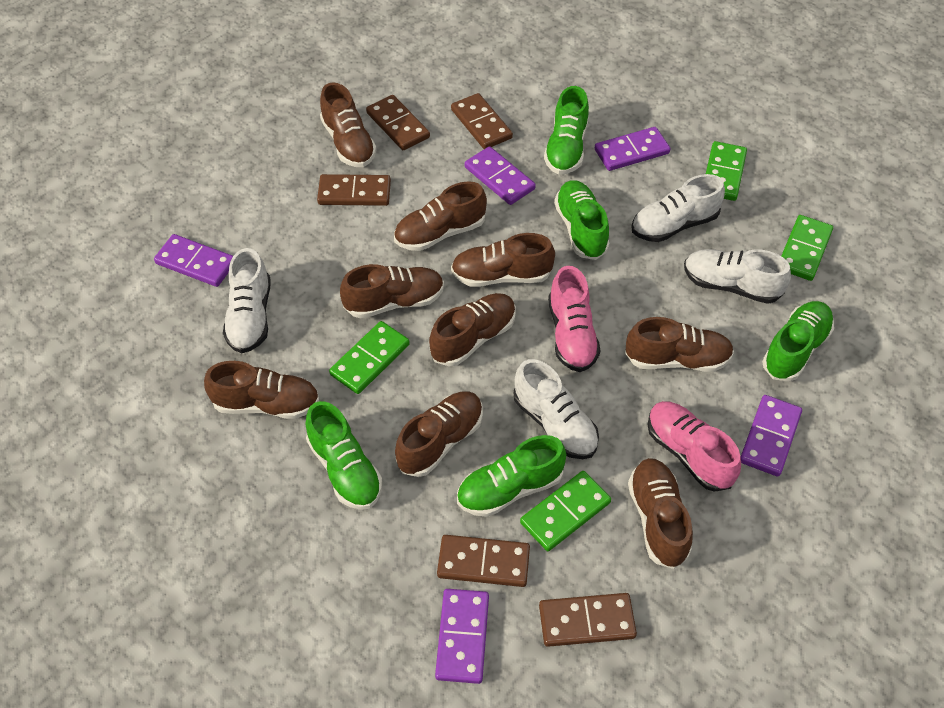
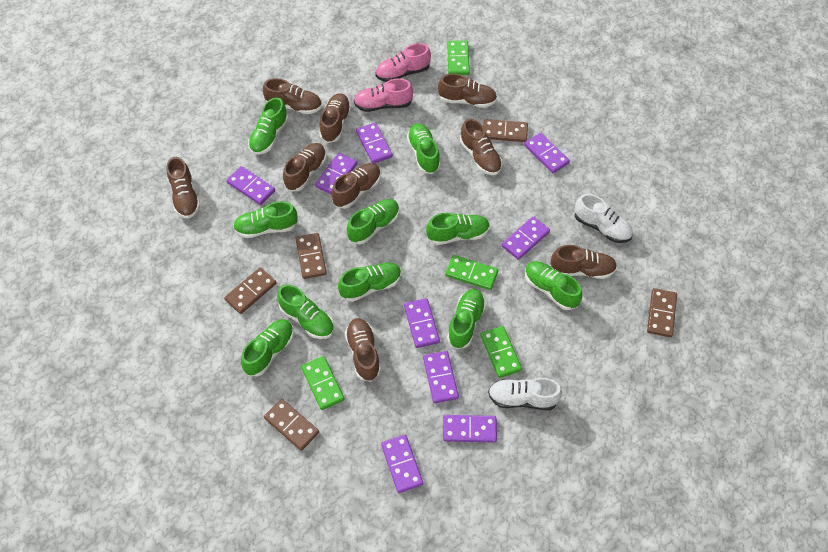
green shoe: [306,401,382,510] [457,435,566,517] [544,86,589,175] [554,180,610,260] [762,301,834,381] = 5 -> [233,201,298,238] [241,319,294,377] [248,97,288,155] [277,284,334,339] [338,263,401,302] [347,199,399,244] [407,123,441,174] [426,213,490,245] [447,289,486,349] [525,261,582,310] = 10
purple domino: [154,234,233,287] [435,589,489,684] [465,146,536,205] [595,127,670,171] [741,395,802,477] = 5 -> [227,166,275,205] [315,153,358,194] [356,123,393,164] [381,435,423,493] [404,298,440,348] [423,351,459,403] [443,415,497,443] [502,216,550,260] [524,132,570,173] = 9
white shoe: [223,248,271,353] [514,359,599,459] [631,174,725,242] [684,249,791,304] = 4 -> [488,378,562,410] [575,194,633,243] = 2

